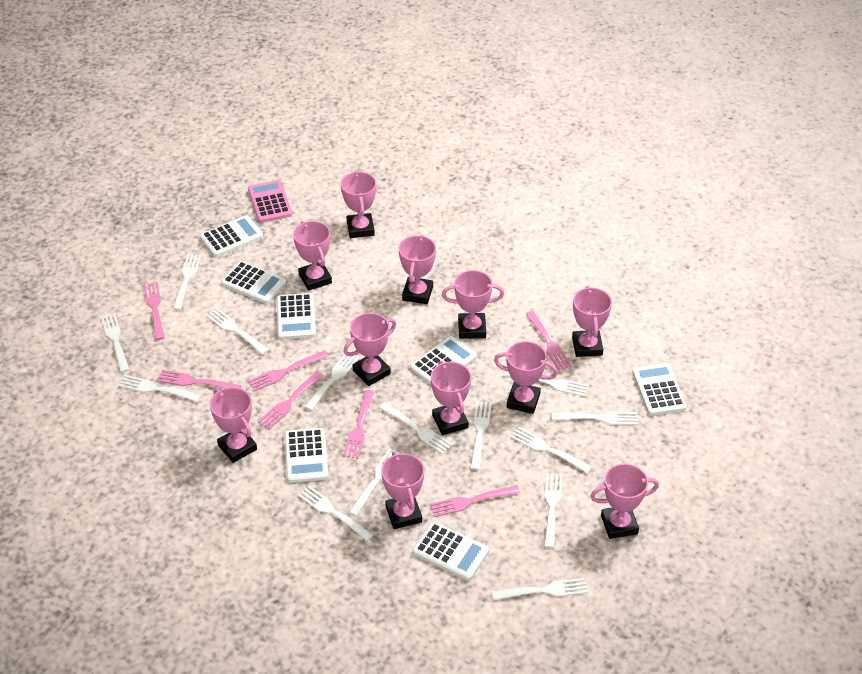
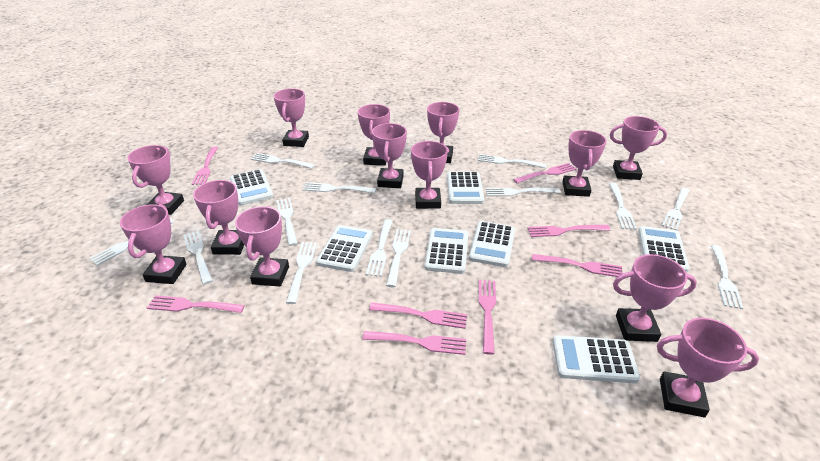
pink calculator: [248,180,292,223] = 1 -> none = 0
pink fork: [143,282,165,340] [157,370,241,388] [248,351,328,391] [258,371,324,429] [343,390,374,459] [430,485,520,517] [525,311,572,371] = 7 -> [147,295,245,313] [192,147,218,185] [363,331,466,355] [369,302,467,329] [479,280,496,355] [513,163,576,184] [527,225,610,237] [532,254,623,277] = 8
pink trophy: [210,387,257,463] [293,221,332,291] [341,171,376,238] [344,313,396,386] [381,451,424,529] [399,234,436,304] [431,361,471,435] [442,270,504,339] [494,341,558,414] [572,286,612,357] [590,464,659,539] = 11 -> [120,204,187,284] [127,145,184,215] [193,180,244,255] [235,206,289,286] [273,88,309,147] [358,104,390,166] [372,123,407,188] [411,141,448,209] [427,102,459,163] [562,130,607,197] [610,116,667,180] [613,254,697,342] [657,318,759,417] = 13
white fork: [101,313,129,373] [118,375,201,402] [173,254,201,310] [206,308,269,355] [298,485,373,541] [304,354,360,411] [349,448,399,516] [379,402,453,454] [470,401,492,470] [492,578,588,600] [504,371,589,397] [510,427,592,474] [544,473,563,548] [552,412,639,425] = 14 -> [89,218,174,266] [183,231,213,285] [251,153,315,169] [276,198,298,246] [286,242,317,304] [302,182,376,193] [366,219,393,277] [386,229,411,287] [477,154,547,168] [486,188,561,196] [609,183,637,230] [662,188,690,230] [711,245,743,309] = 13

